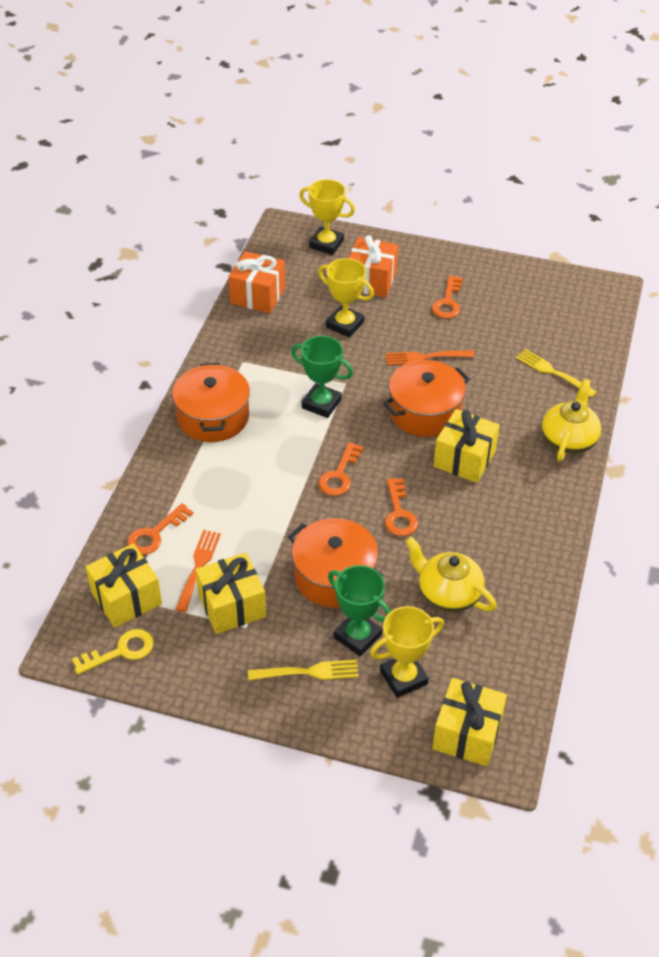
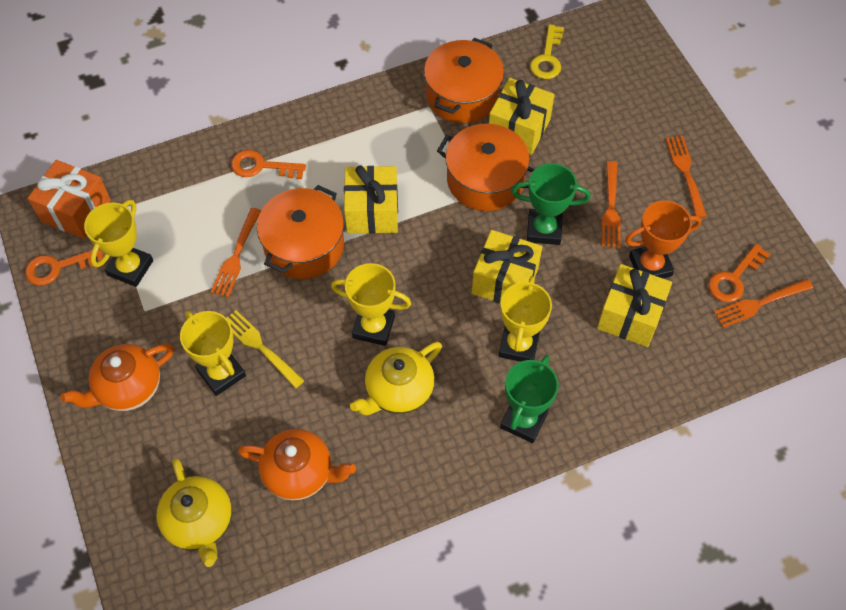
orange fork: [175,530,221,612] [385,350,475,365] = 2 -> [211,208,261,297] [602,161,621,248] [666,136,707,218] [714,279,813,328] = 4
orange gift: [229,251,286,313] [349,235,398,298] = 2 -> [28,160,111,239] = 1
orange key: [127,503,193,555] [318,442,364,496] [385,478,418,536] [432,276,463,319] = 4 -> [25,249,104,286] [231,150,306,179] [708,244,770,302] = 3
orange teapot: none = 0 -> [60,344,174,411] [238,429,356,500] = 2
orange trophy: none = 0 -> [625,200,701,278] = 1
yellow fork: [248,660,358,680] [516,349,597,397] = 2 -> [227,310,305,389] = 1
yellow trophy: [299,179,355,255] [318,258,374,338] [370,606,444,698] = 3 -> [84,200,153,287] [180,311,246,396] [331,263,411,346] [499,276,552,362] = 4

